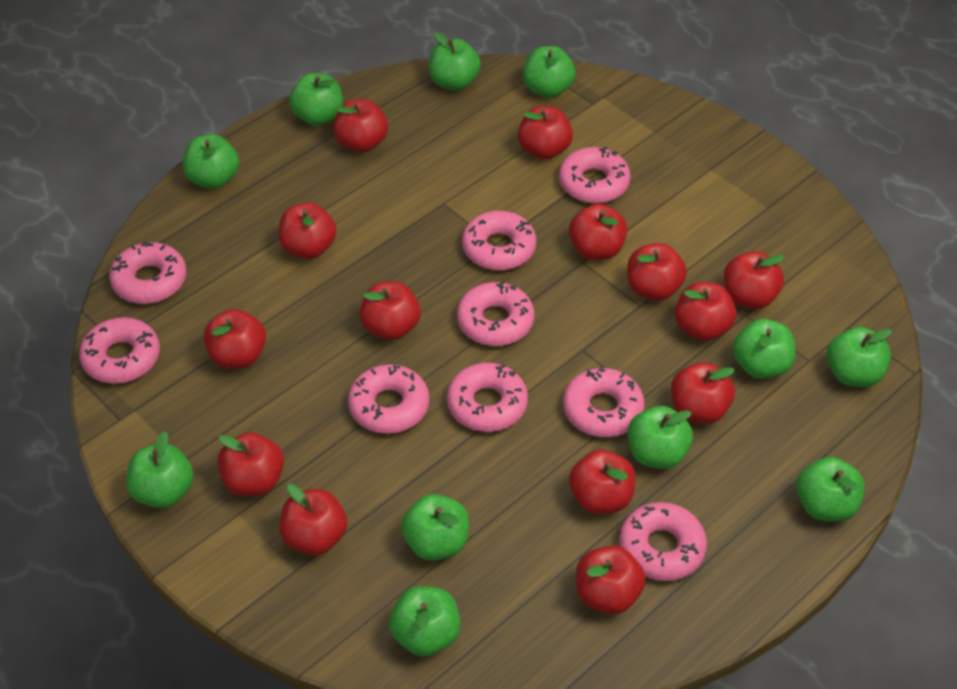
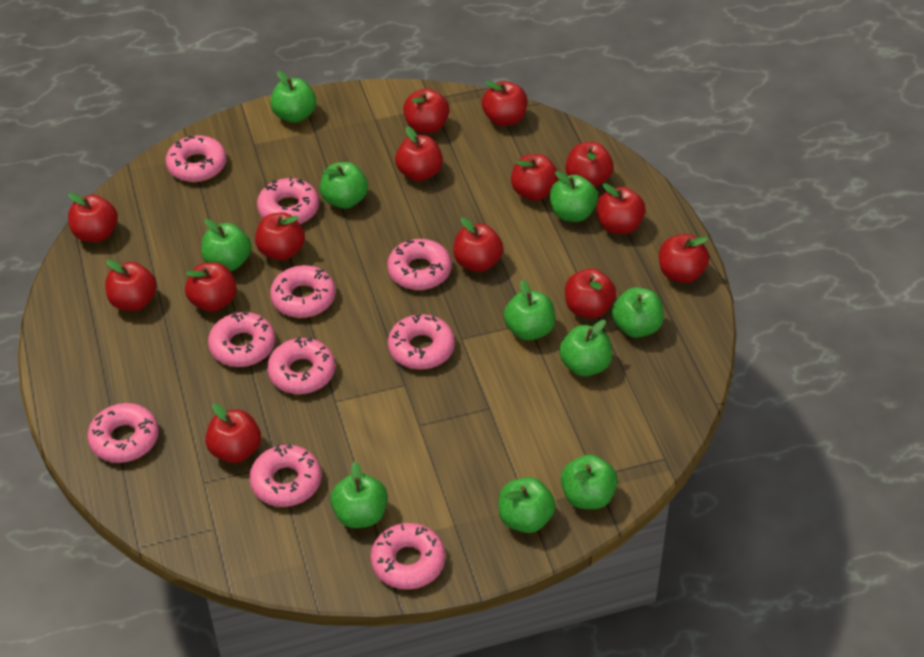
green apple: [126,431,194,508] [183,134,239,189] [289,73,343,126] [389,586,461,657] [401,494,469,561] [429,32,481,90] [523,46,576,98] [628,406,693,469] [733,319,795,379] [796,457,865,522] [827,327,892,387] = 11 -> [201,219,251,271] [270,71,316,123] [320,162,368,209] [330,462,387,528] [498,477,556,533] [503,280,555,340] [549,171,598,222] [559,320,612,376] [561,454,618,509] [612,287,664,338] = 10
pink donut: [79,317,160,384] [109,241,186,304] [348,364,429,434] [447,363,528,432] [457,281,534,346] [462,211,536,270] [559,147,631,203] [563,367,645,437] [619,502,707,581] = 9 -> [87,403,159,463] [166,135,227,182] [208,311,275,367] [249,444,321,507] [257,177,319,224] [267,336,335,394] [270,265,336,318] [370,523,445,589] [387,239,452,290] [388,314,455,369] = 10

